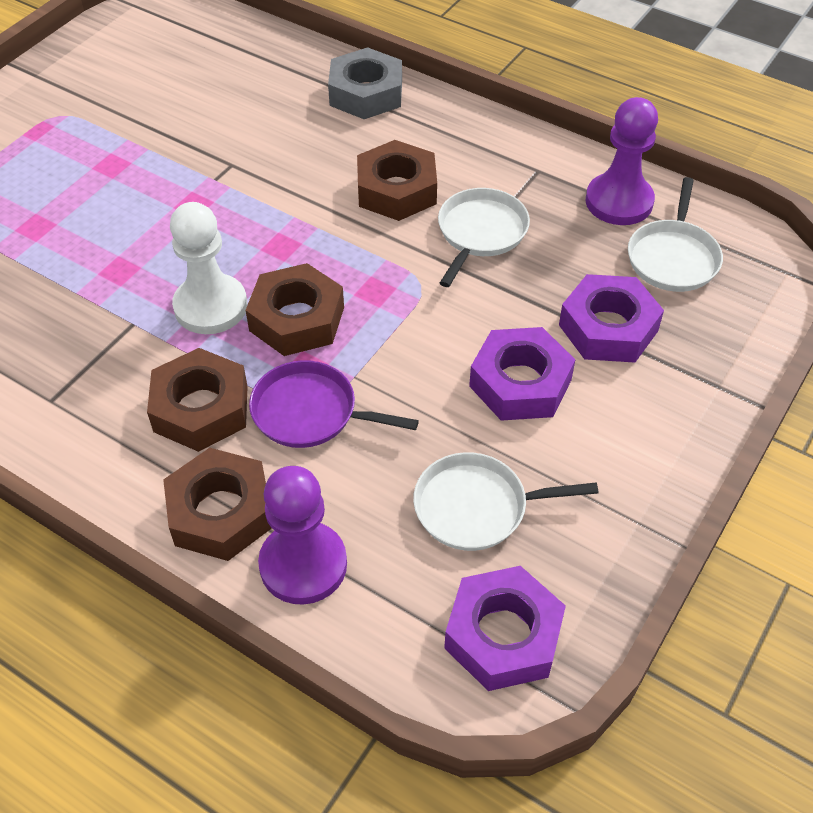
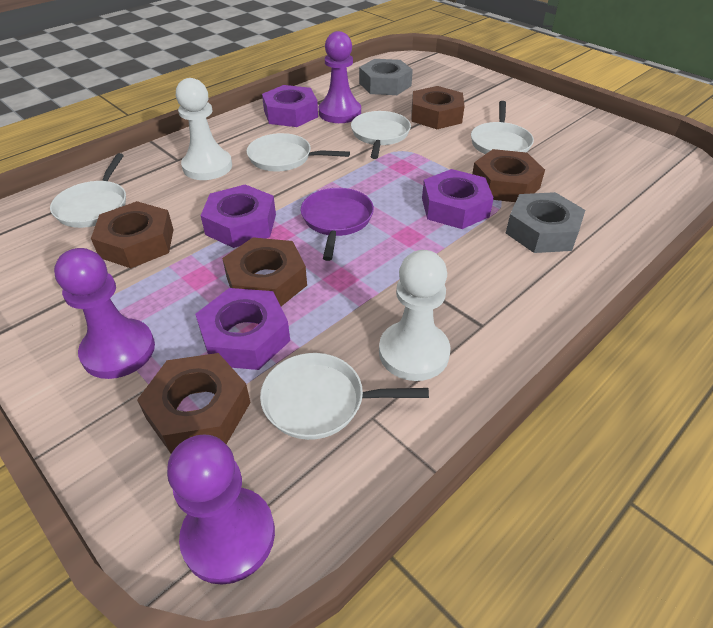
brown nut: [147,348,248,452] [163,448,272,561] [246,263,344,356] [357,140,437,221] = 4 -> [91,201,174,268] [137,353,251,454] [222,237,307,306] [411,86,465,129] [472,149,545,202] = 5
grey nut: [328,47,402,119] = 1 -> [359,59,413,95] [506,192,585,253] = 2
purple nut: [444,566,566,691] [469,327,575,421] [559,274,664,363] = 3 -> [195,288,290,370] [201,184,276,248] [262,85,318,127] [422,169,494,229] = 4
purple pawn: [258,466,347,605] [586,97,658,225] = 2 -> [54,248,155,379] [167,435,275,585] [319,31,361,123] = 3
white pan: [413,452,598,551] [438,188,530,287] [628,177,723,292] = 3 -> [50,153,126,228] [246,133,350,171] [260,353,429,440] [351,111,411,159] [471,101,534,154] = 5
white pawn: [170,202,247,334] = 1 -> [176,78,232,180] [379,250,450,381] = 2

